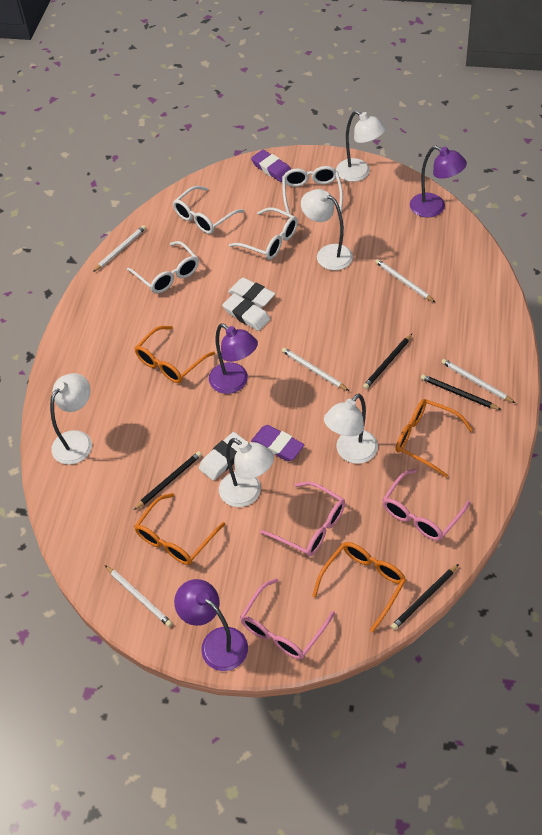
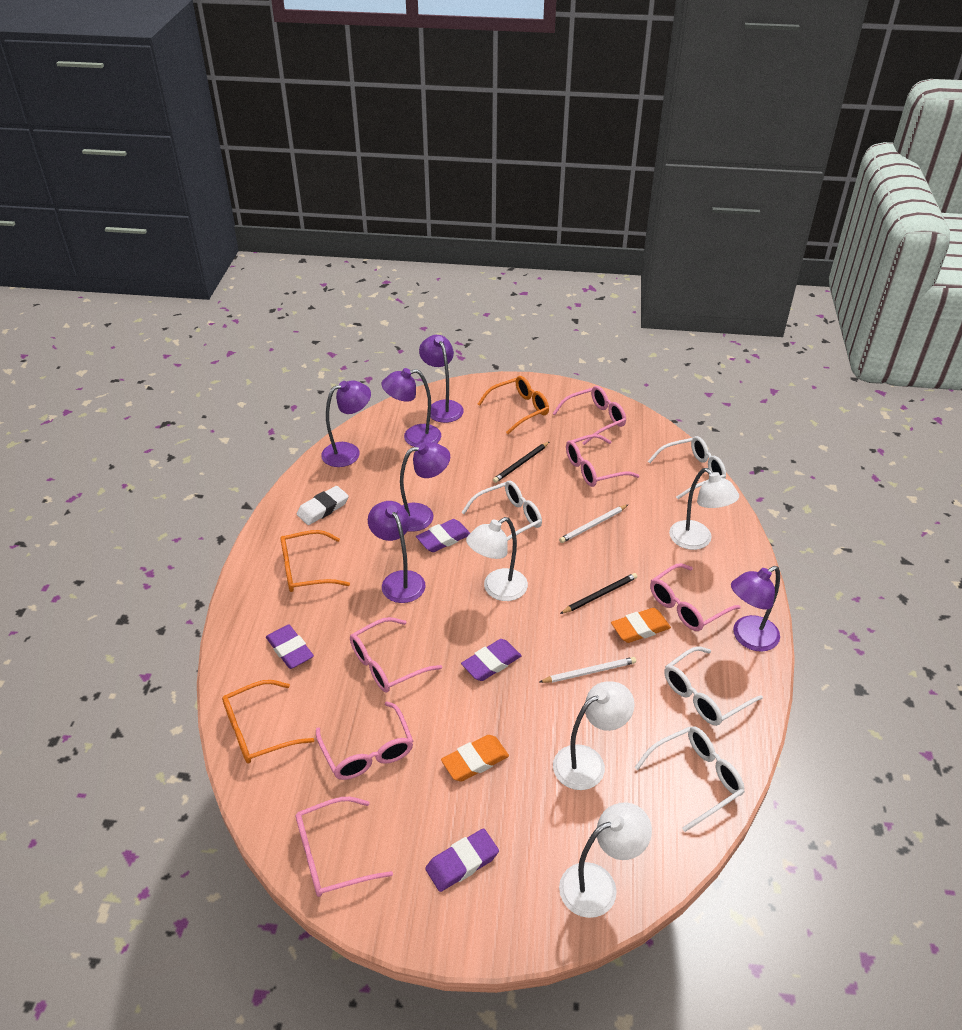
black pencil: [134,451,202,510] [363,334,412,389] [391,564,459,630] [421,374,501,410] = 4 -> [493,442,549,483] [560,573,638,614] = 2
orange eraser: none = 0 -> [441,735,509,781] [611,608,671,643] = 2
orange glasses: [134,326,215,383] [134,493,225,565] [312,542,406,632] [395,399,473,478] = 4 -> [222,680,315,763] [280,530,350,592] [478,376,549,434] = 3
pink glasses: [240,578,335,659] [260,481,345,556] [382,469,470,541] = 3 -> [296,797,393,897] [316,701,413,780] [350,617,442,693] [553,386,626,445] [566,434,640,487] [650,563,741,631] = 6
purple eraser: [251,150,291,182] [251,425,305,461] = 2 -> [266,625,314,669] [416,519,470,552] [425,828,499,892] [461,639,522,681] = 4
purple lamp: [174,579,248,671] [209,324,258,394] [410,146,467,218] = 3 -> [321,380,371,467] [368,501,426,603] [382,368,441,447] [400,442,450,531] [419,335,464,423] [731,566,780,652] = 6
white eraser: [199,432,246,481] [222,293,271,331] [228,278,275,308] = 3 -> [297,486,349,525] = 1
white lamp: [50,373,92,465] [219,438,274,507] [301,189,353,270] [324,394,378,464] [336,111,386,182] = 5 -> [466,517,528,601] [553,681,635,790] [559,802,652,918] [669,468,739,550] = 4
white pencil: [93,225,146,272] [105,565,172,627] [282,348,349,391] [375,259,435,302] [441,359,515,403] = 5 -> [539,657,636,683] [559,505,628,543] = 2

